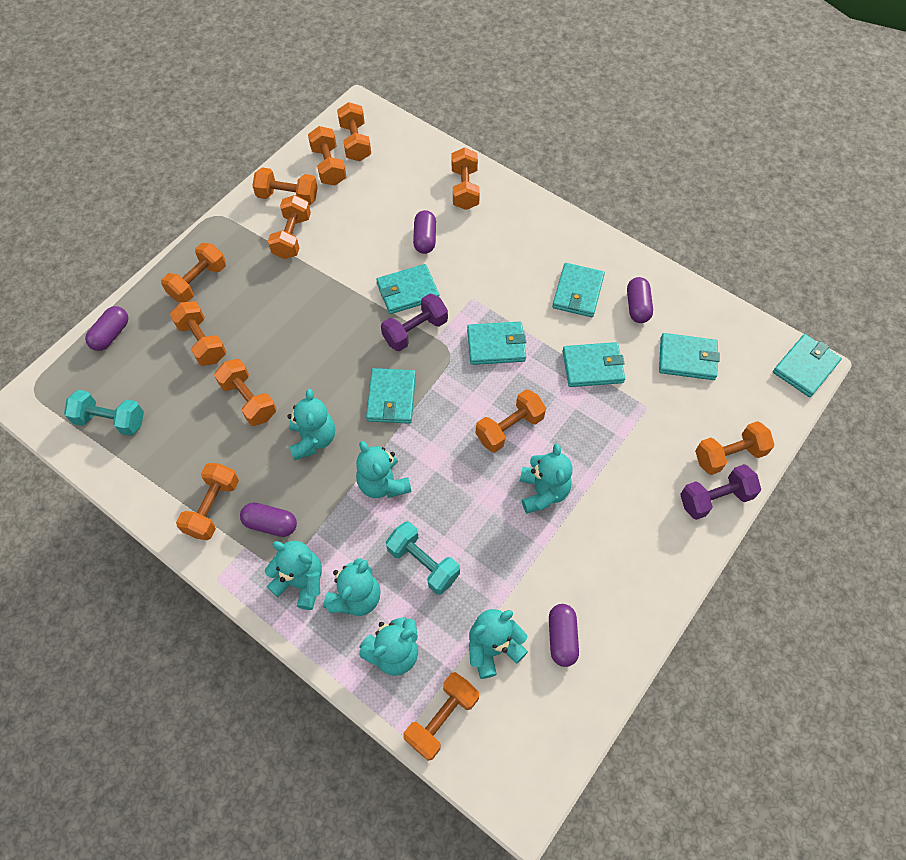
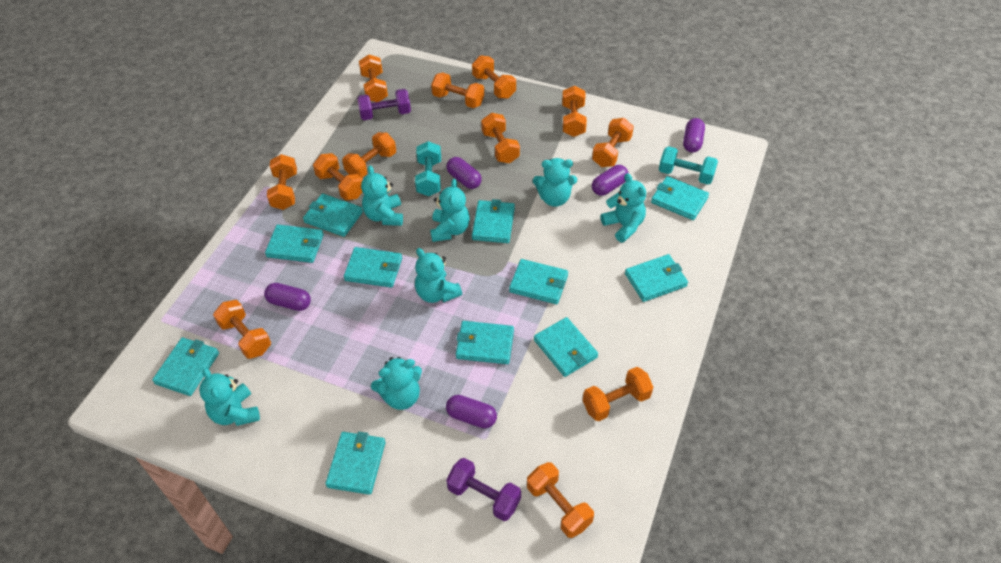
turquoise wallet: [366,368,416,424] [376,264,440,314] [467,322,526,365] [552,263,605,317] [563,342,625,387] [659,333,720,380] [773,334,842,397] = 7 -> [152,337,219,396] [265,225,324,263] [303,193,363,237] [325,432,386,495] [344,247,402,288] [456,321,514,364] [472,199,515,243] [509,259,568,304] [534,317,598,377] [625,254,688,302] [651,176,709,220] = 11

